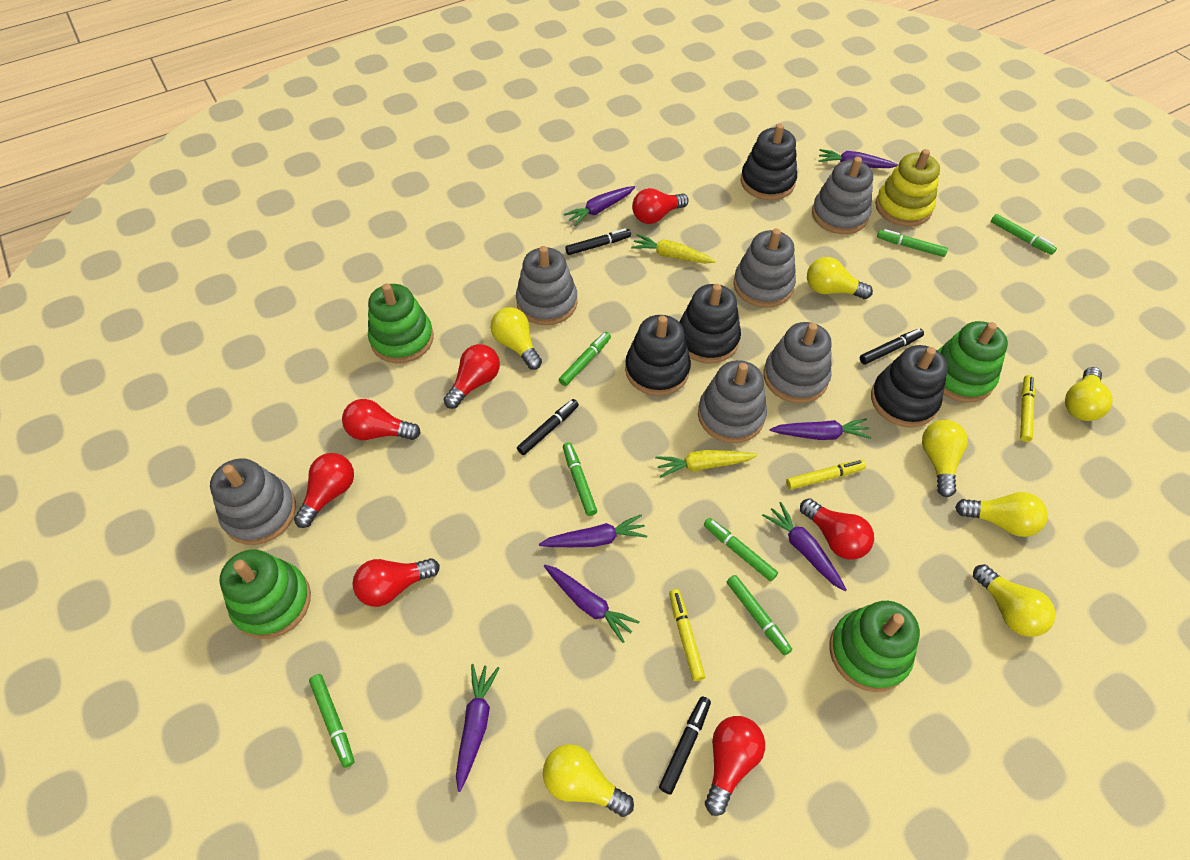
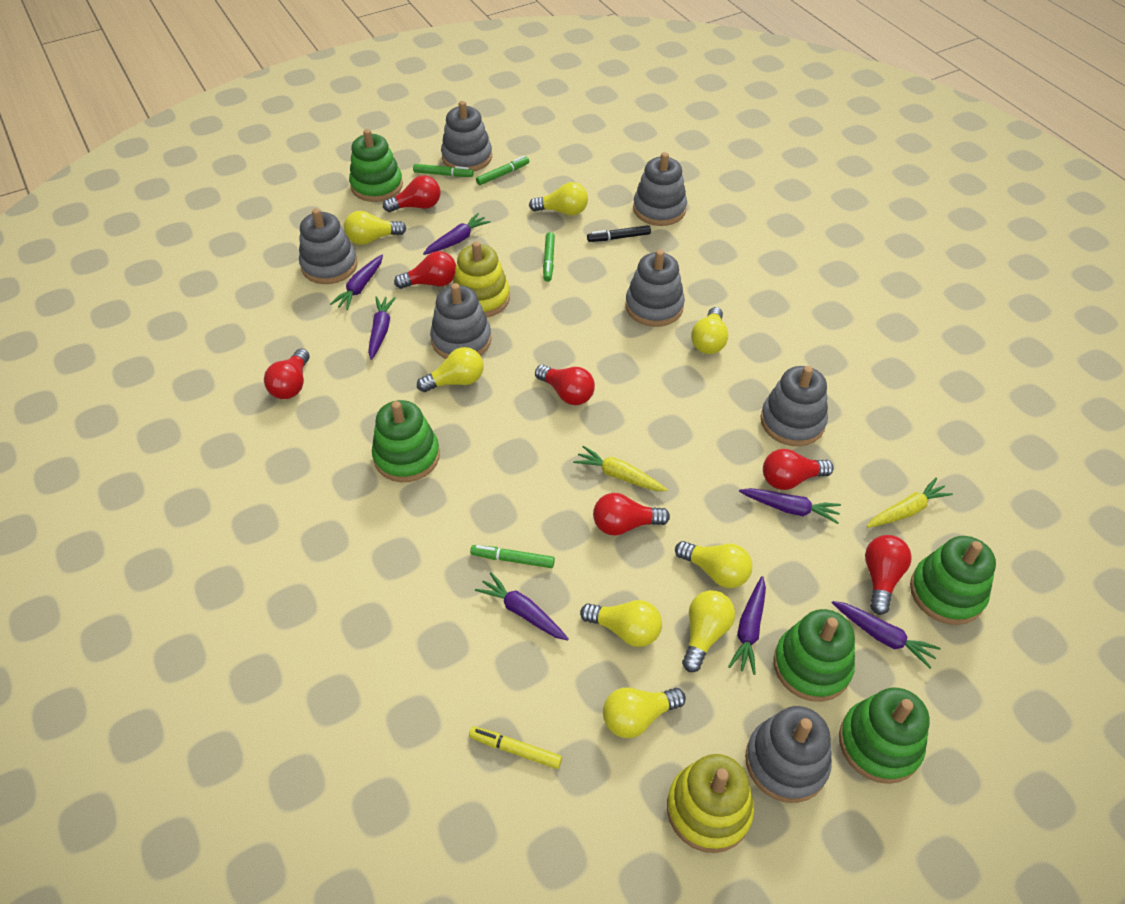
black marker: [517,399,579,455] [565,228,631,255] [659,696,711,795] [860,328,924,365] = 4 -> [587,225,651,242] = 1
black stacking toy: [625,315,691,396] [679,284,741,363] [741,123,797,200] [871,345,948,427] = 4 -> none = 0
green marker: [309,674,354,768] [559,332,611,386] [563,442,597,516] [704,518,778,581] [727,575,792,656] [877,229,948,257] [991,214,1057,255] = 7 -> [413,164,474,177] [470,545,555,568] [476,156,529,185] [543,232,555,282] = 4
green stacking toy: [220,550,311,639] [368,283,434,363] [829,601,920,692] [937,321,1008,403] = 4 -> [349,129,403,202] [372,400,440,482] [773,609,855,702] [839,688,930,784] [910,536,996,625] = 5
grey stacking toy: [210,458,296,545] [516,246,578,325] [698,360,767,443] [733,228,796,308] [763,322,832,403] [812,157,873,234] = 6 -> [299,208,358,284] [430,283,492,359] [441,101,492,172] [625,249,685,327] [633,152,687,226] [745,706,832,803] [761,366,828,446] = 7
yellow light bulb: [491,307,542,370] [543,744,634,817] [807,257,873,299] [922,420,968,497] [955,492,1048,537] [973,564,1055,637] [1065,367,1113,421] = 7 -> [344,211,406,245] [417,347,484,392] [529,182,588,216] [580,600,662,647] [603,687,686,738] [675,541,752,588] [682,590,735,672] [691,307,729,354] = 8
yellow marker: [669,589,705,681] [786,460,866,490] [1020,375,1035,442] = 3 -> [469,726,562,769] = 1
yellow stacking toy: [875,149,940,227] = 1 -> [453,241,510,318] [667,754,754,853] = 2

